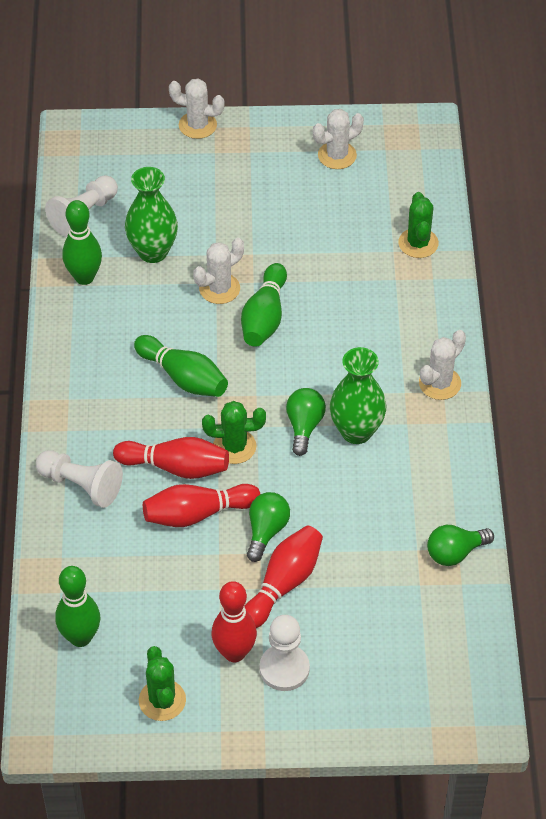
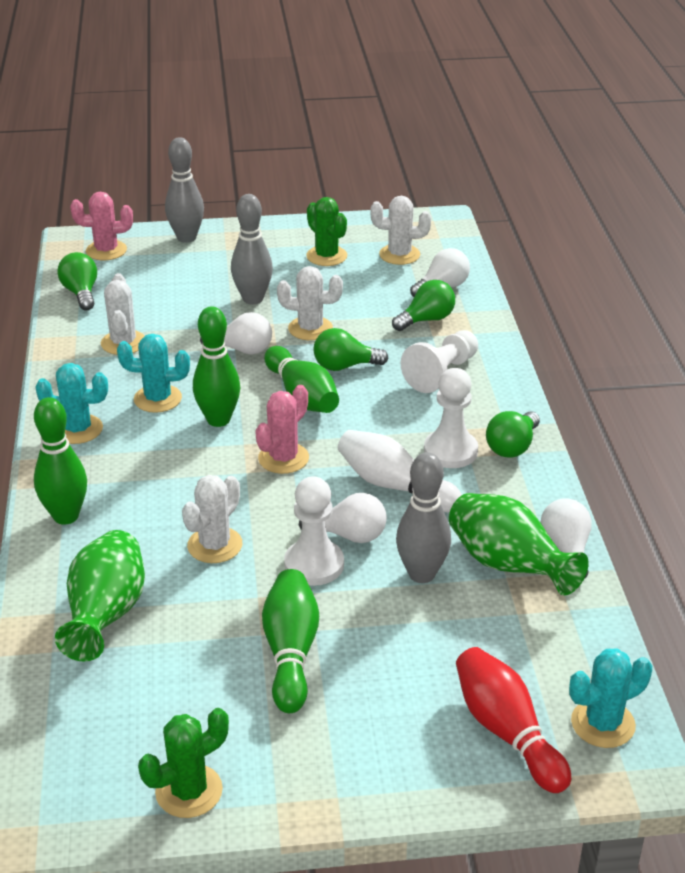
green cactus: [139,646,186,721] [202,401,266,464] [398,192,439,258] = 3 -> [138,708,229,818] [306,197,347,266] = 2
green light bulb: [247,492,290,562] [286,388,326,456] [427,525,494,566] = 3 -> [57,252,97,310] [314,328,389,371] [392,280,455,331] [486,411,540,457] = 4
grey bowling pin: none = 0 -> [165,137,204,243] [231,194,273,304] [396,452,451,583] = 3
pink cactus: none = 0 -> [70,192,133,260] [255,385,309,474] = 2
red bowling pin: [113,437,229,479] [143,484,260,527] [212,581,257,662] [244,525,323,628] = 4 -> [456,647,571,793] = 1
turquoise cactus: none = 0 -> [35,363,108,444] [117,334,190,413] [569,648,652,748] = 3
white bowling pin: none = 0 -> [338,430,462,512] = 1
white light bulb: none = 0 -> [200,312,272,354] [299,493,387,543] [410,248,470,297] [540,498,592,579] = 4

